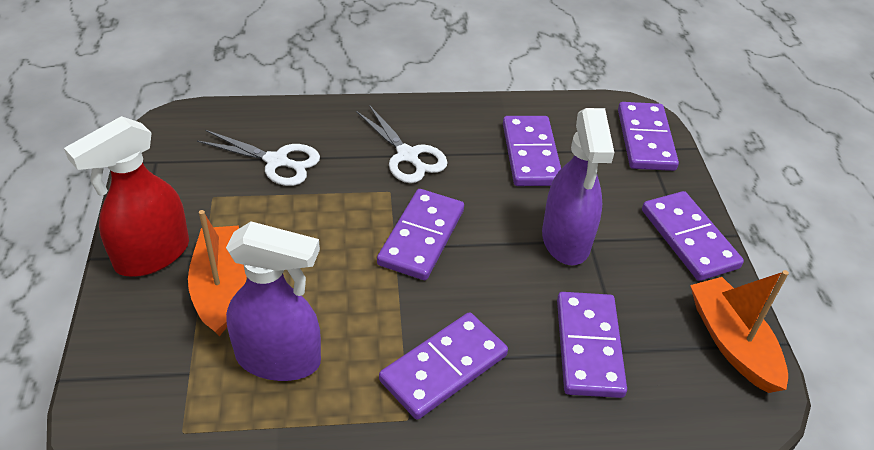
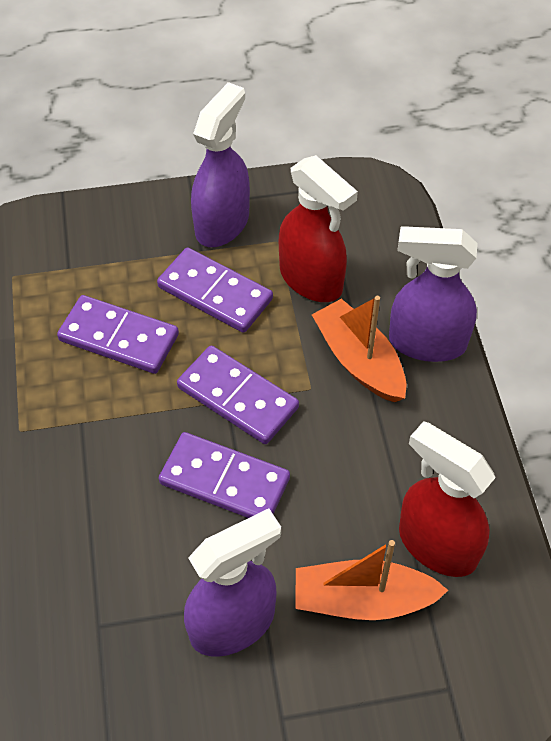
purple domino: [377,189,464,280] [379,312,508,420] [503,116,561,186] [557,292,627,398] [618,102,679,171] [642,191,744,281] = 6 -> [57,295,179,374] [157,247,273,333] [159,432,290,518] [177,345,299,444] = 4
purple spray bottle: [226,221,321,381] [542,108,614,265] = 2 -> [184,508,281,657] [191,82,250,247] [389,226,478,362] = 3
red spray bottle: [64,116,189,277] = 1 -> [279,155,358,302] [399,421,496,577] = 2
white scissors: [197,130,320,186] [356,105,448,183] = 2 -> none = 0

